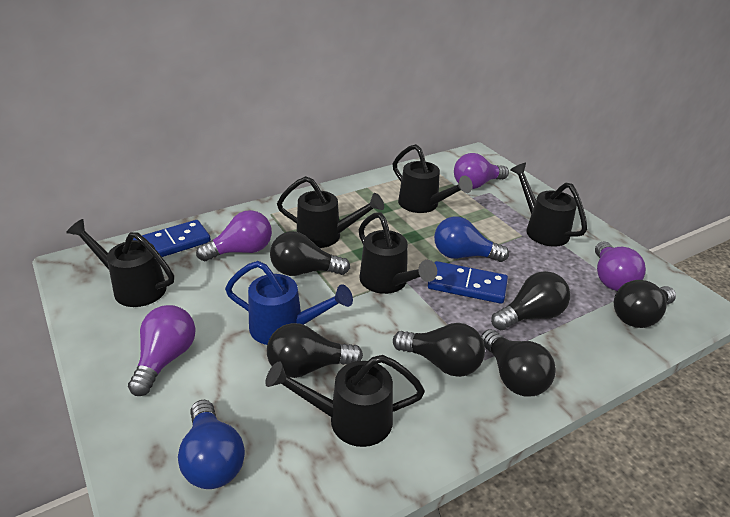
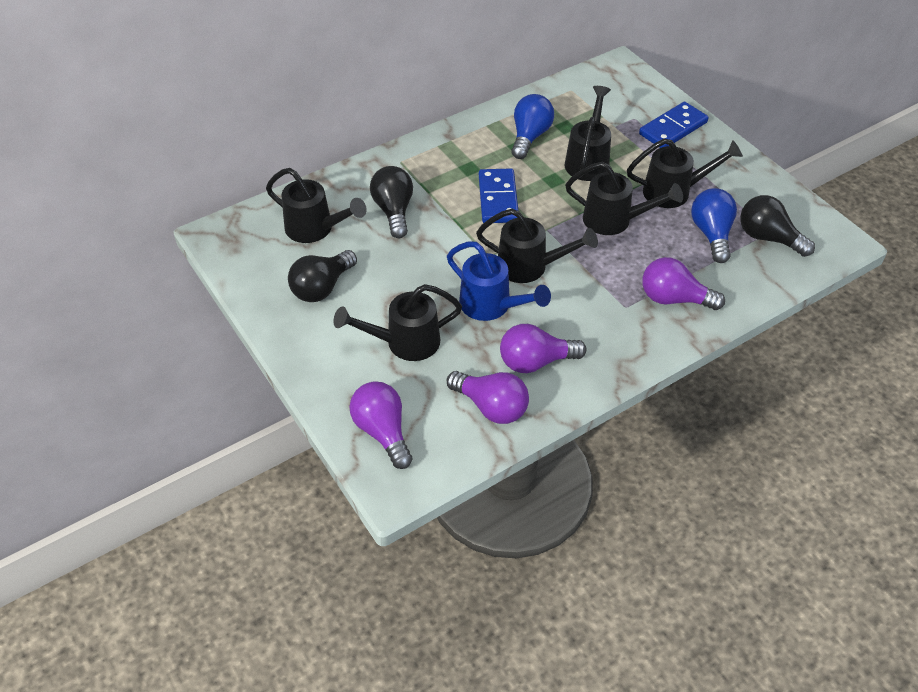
black light bulb: [267,323,363,378] [270,231,350,276] [393,323,485,377] [481,329,556,397] [491,271,570,330] [614,280,676,328] = 6 -> [288,250,357,302] [370,166,413,238] [740,195,815,257] = 3

